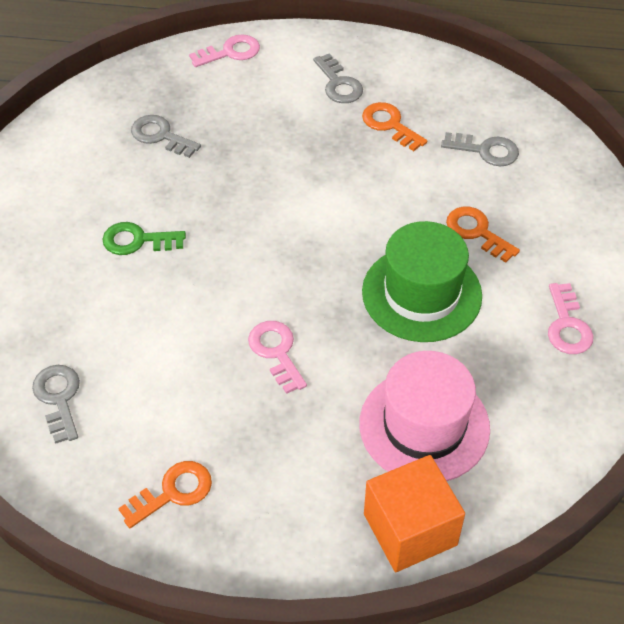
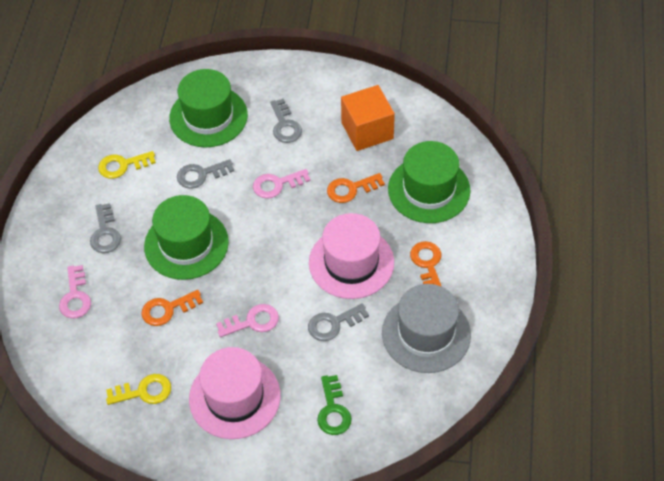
green hat: [362,221,482,342] = 1 -> [144,195,229,280] [169,69,248,147] [388,141,470,223] = 3
grey hat: none = 0 -> [382,284,471,373] = 1
pink hat: [359,351,490,481] = 1 -> [189,347,281,439] [309,213,394,299] = 2
yellow key: none = 0 -> [98,151,156,179] [106,374,171,405] = 2

